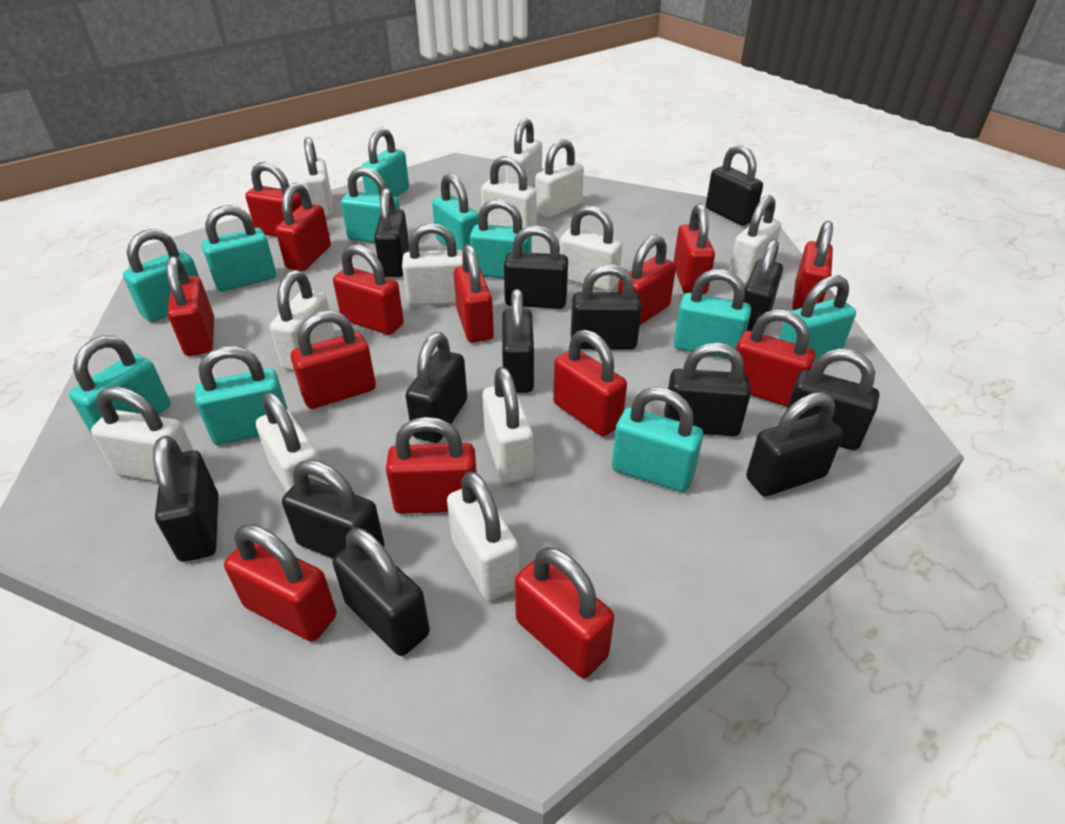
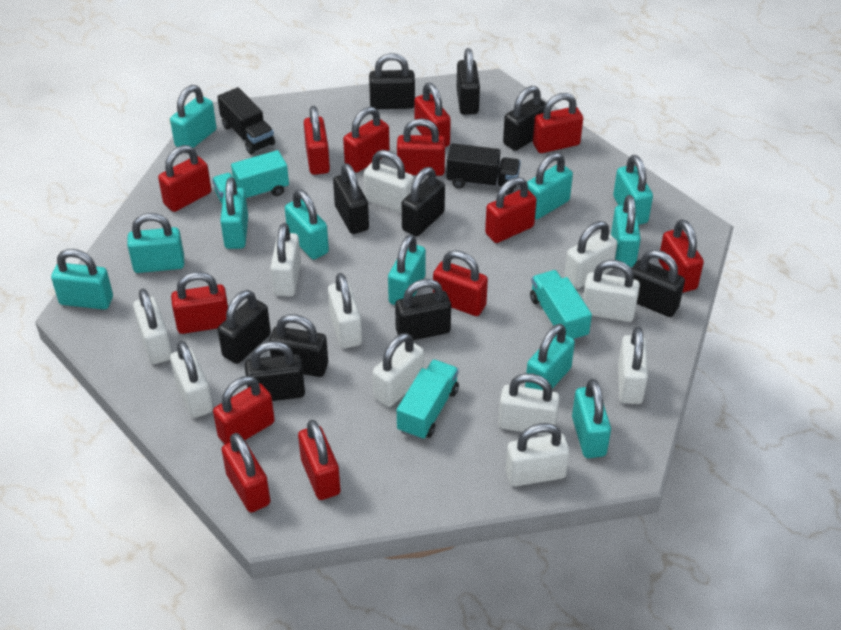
black padlock: [153,436,218,562] [282,460,385,559] [332,528,430,656] [374,188,409,277] [406,332,467,443] [502,289,534,393] [504,225,568,309] [571,264,642,350] [664,343,751,436] [706,145,763,226] [743,239,783,331] [746,392,844,496] [787,349,879,450] = 13 -> [218,290,271,364] [245,341,305,401] [269,314,328,377] [333,163,369,234] [369,53,415,109] [395,279,451,340] [402,167,445,237] [457,48,480,115] [503,86,546,151] [632,250,685,317] = 10
black truck: none = 0 -> [217,87,275,154] [446,143,521,194] = 2
red padlock: [166,256,214,356] [224,524,336,642] [245,162,302,237] [276,183,331,271] [291,311,376,409] [333,244,404,335] [386,417,477,514] [454,244,494,343] [515,547,614,678] [553,330,627,436] [618,235,676,325] [673,203,715,295] [736,309,816,407] [792,221,833,310] = 14 -> [158,145,211,212] [171,272,228,334] [213,376,275,444] [221,433,270,512] [298,420,341,500] [304,106,330,175] [343,107,390,173] [397,118,445,176] [414,82,451,147] [433,250,488,316] [485,177,536,243] [533,93,583,153] [659,219,704,293] = 13
turquoise truck: none = 0 -> [212,150,289,204] [397,359,459,440] [530,270,592,341] = 3
white padlock: [91,387,193,482] [256,392,327,492] [270,270,335,371] [303,137,333,217] [402,223,463,306] [447,471,519,601] [481,156,537,228] [482,367,533,483] [506,118,542,187] [535,139,584,218] [560,205,622,291] [729,195,781,284] = 12 -> [133,289,172,364] [170,341,213,418] [270,223,301,297] [328,273,362,348] [364,150,414,213] [373,333,424,407] [498,373,560,436] [506,423,569,486] [564,221,617,289] [583,260,640,322] [618,327,648,404] = 11

